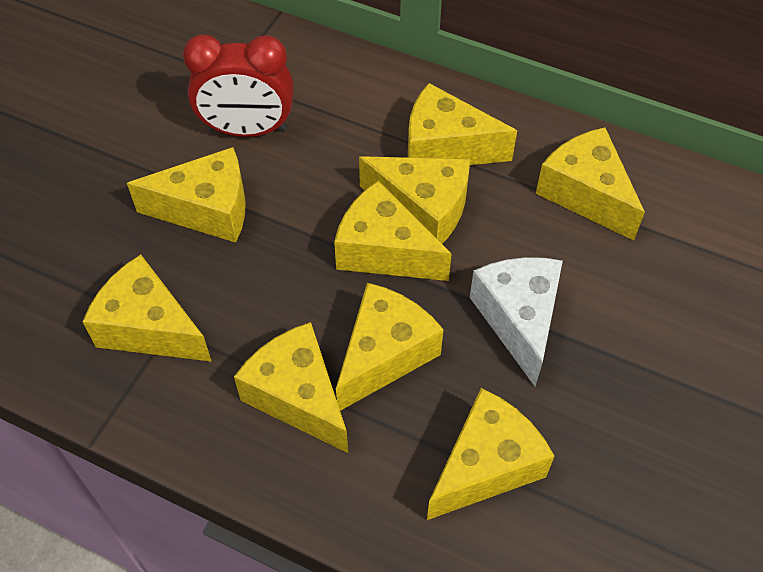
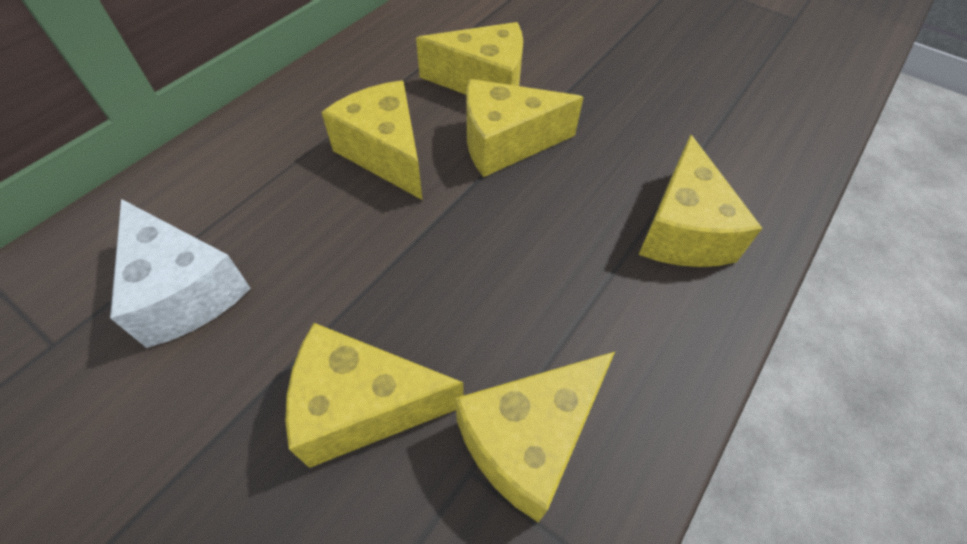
red clock: [183,34,294,137] = 1 -> none = 0
yellow cheese: [82,254,212,362] [127,147,246,243] [234,322,348,453] [334,181,452,281] [336,283,444,411] [359,156,470,243] [408,83,517,165] [427,388,554,520] [536,127,645,240] = 9 -> [285,323,464,468] [322,81,423,200] [416,22,523,94] [455,352,615,522] [466,79,584,177] [638,135,763,267] = 6

